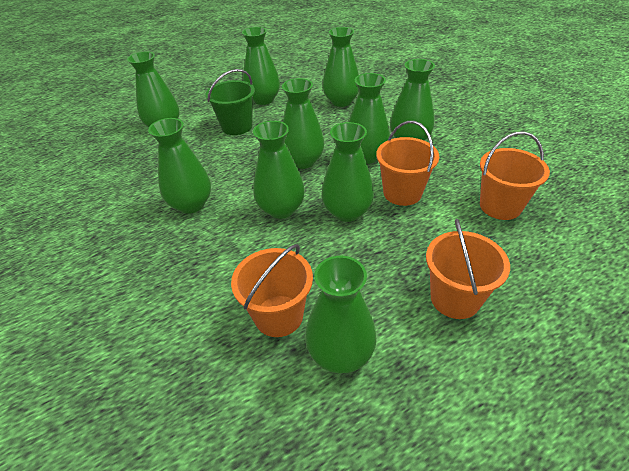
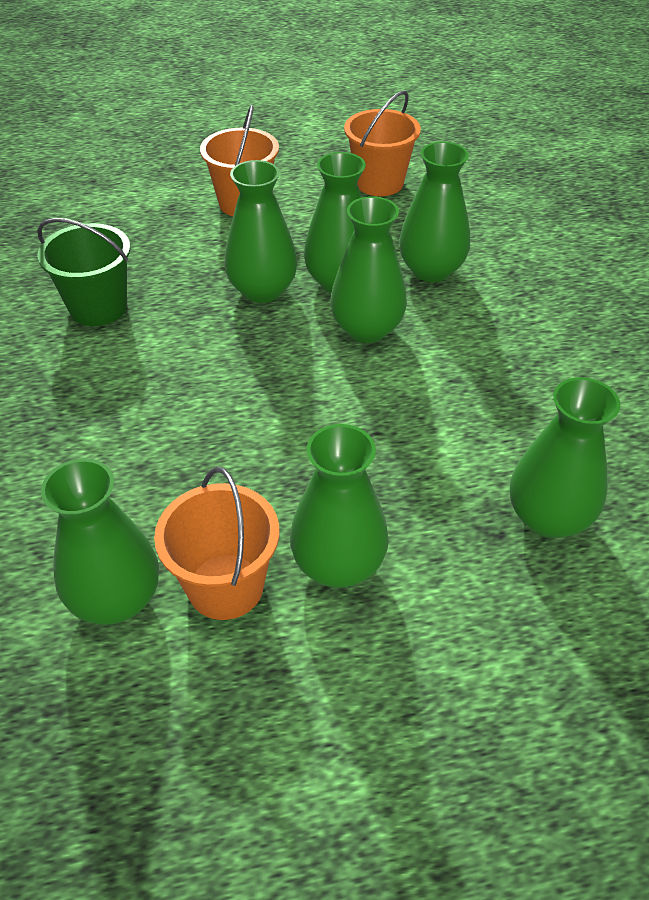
green vase: [127,52,180,127] [148,118,211,214] [242,27,280,105] [253,121,305,219] [282,78,325,169] [305,256,377,373] [322,27,359,107] [322,122,374,222] [349,73,390,164] [390,59,435,141] = 10 -> [41,459,159,625] [224,160,297,303] [290,424,389,588] [304,152,366,293] [330,196,407,343] [399,142,470,282] [510,377,620,538] = 7
orange bucket: [231,244,313,337] [376,121,439,206] [426,219,510,319] [480,131,550,220] = 4 -> [154,467,279,620] [200,105,279,216] [344,91,421,196] = 3

